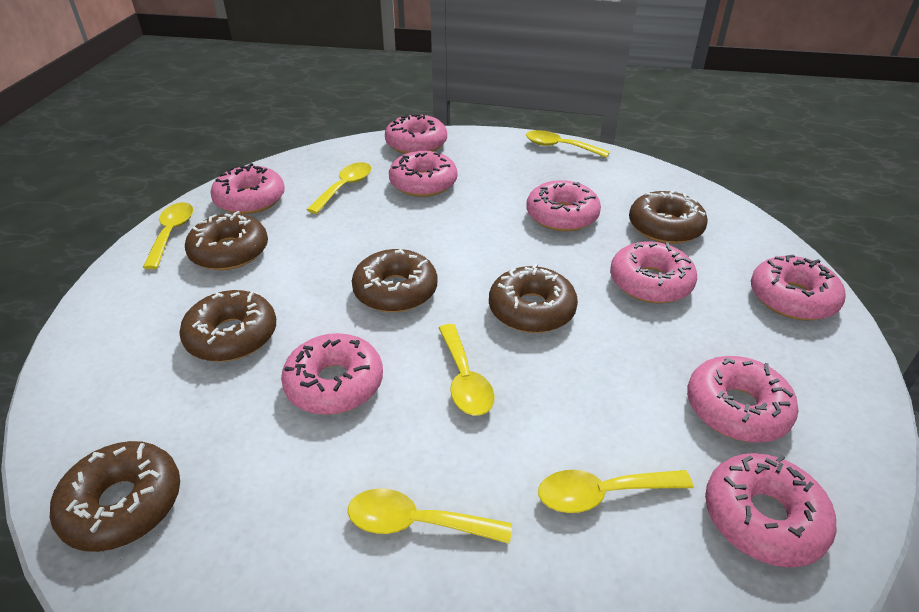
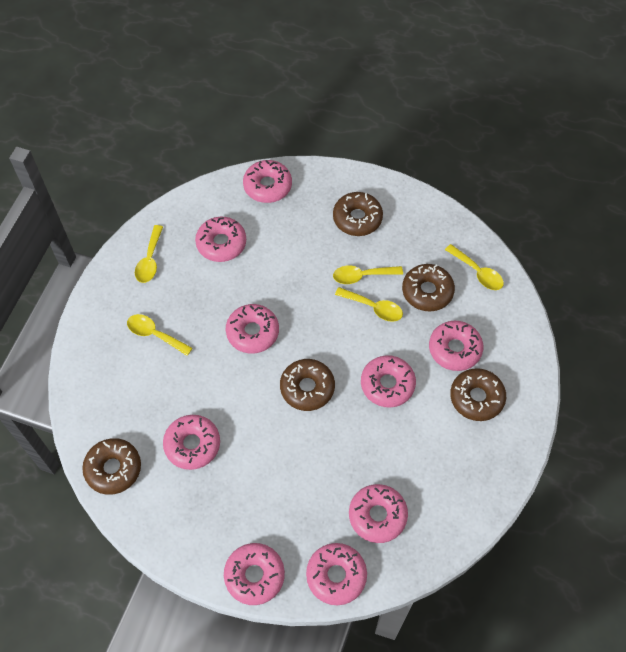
brown donut: [50,441,180,552] [179,290,276,362] [185,211,268,270] [352,249,437,312] [489,263,578,333] [629,190,708,244] = 6 -> [82,438,141,495] [280,359,335,411] [333,192,383,236] [402,264,455,312] [450,368,506,421] = 5
yellow spoon: [143,202,193,269] [307,162,371,214] [348,488,512,544] [439,324,495,416] [526,130,610,158] [538,470,693,513] = 6 -> [127,314,193,356] [135,225,163,283] [333,265,403,284] [335,287,403,322] [445,244,504,290] = 5

